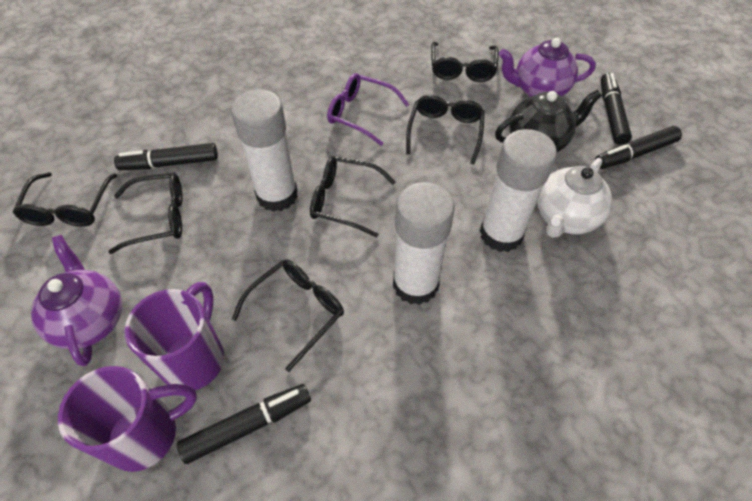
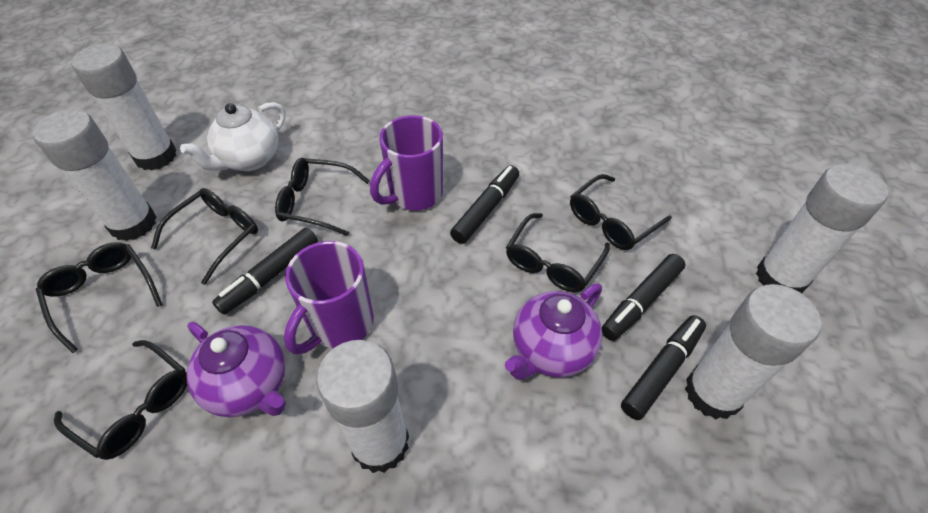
black teapot: [495,90,602,152] = 1 -> none = 0
purple glasses: [327,73,409,146] = 1 -> none = 0
white glue stick: [231,89,298,212] [393,182,455,305] [480,129,557,252] = 3 -> [33,109,157,241] [71,44,177,171] [316,340,409,473] [685,284,821,419] [756,164,888,293] = 5

